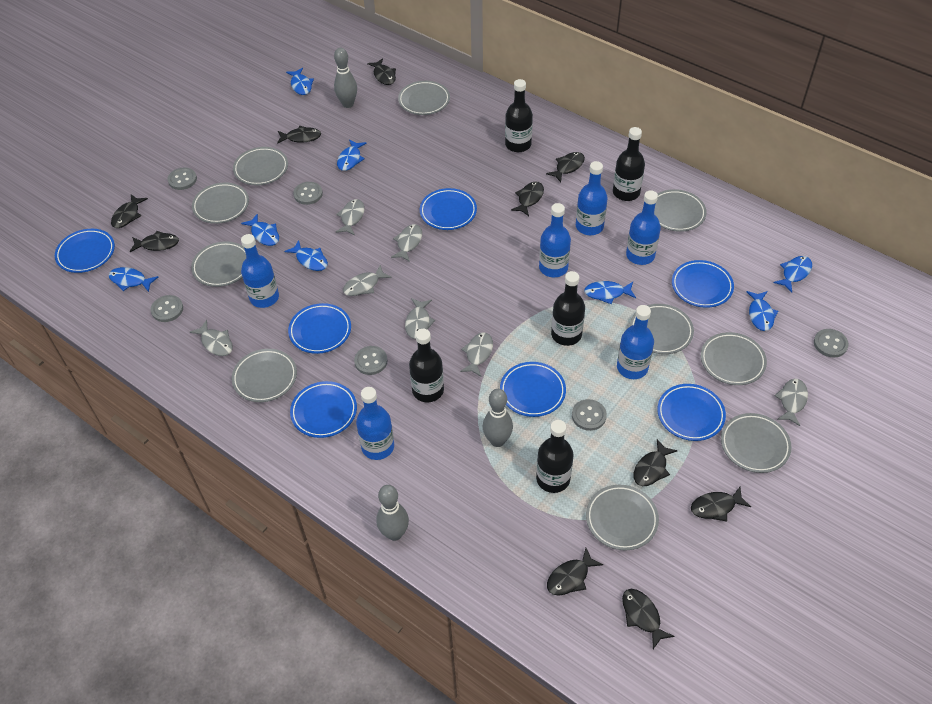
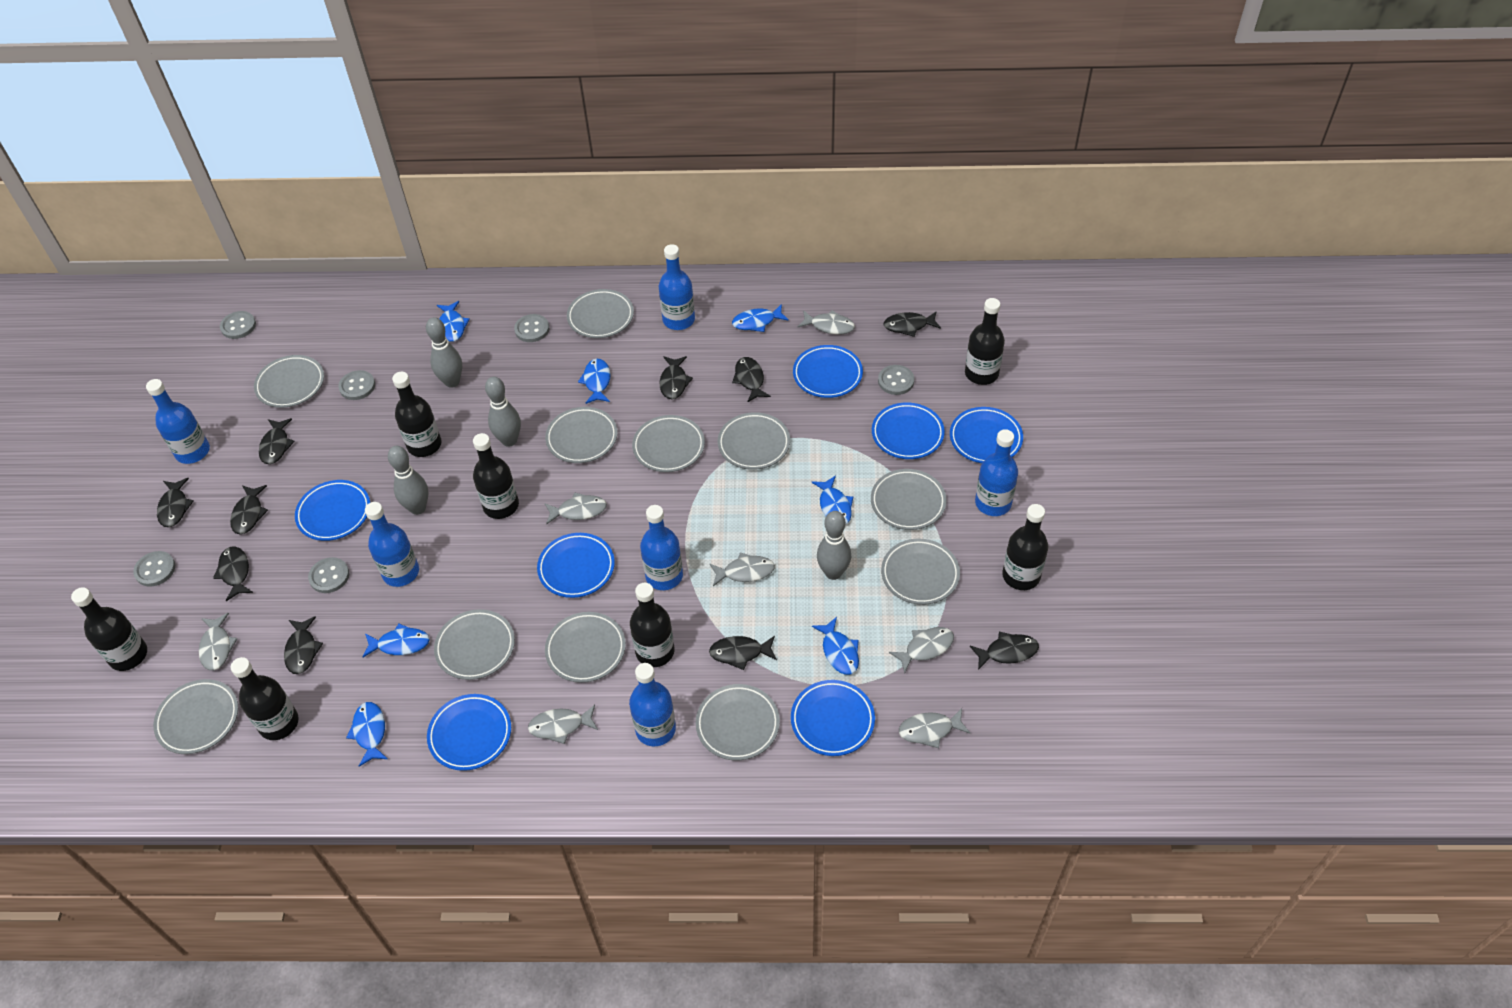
black bottle: [409,329,444,402] [505,79,533,152] [536,420,573,493] [551,271,585,346] [613,127,645,201] = 5 -> [71,587,147,671] [231,657,299,740] [392,372,442,457] [473,433,519,519] [630,583,675,667] [965,298,1005,385] [1002,504,1048,590] = 7
blue fish: [109,267,158,292] [241,214,279,246] [284,240,328,271] [286,68,314,95] [337,139,366,171] [584,281,636,304] [746,291,778,331] [773,256,812,293] = 8 -> [346,702,388,767] [363,624,430,657] [437,301,470,342] [578,359,611,404] [732,304,789,332] [812,475,853,525] [812,617,859,675] = 7
grey bowling pin: [334,48,357,108] [376,485,409,541] [483,389,513,447] = 3 -> [388,446,428,515] [426,317,462,388] [485,377,521,447] [817,511,851,580] = 4
grey plate: [191,241,246,287] [192,183,249,224] [232,349,297,402] [233,147,288,185] [398,81,450,115] [586,485,659,550] [630,304,694,354] [654,189,707,232] [701,332,767,385] [721,413,792,473] = 10 -> [153,679,238,754] [254,355,324,408] [434,609,515,680] [545,407,618,463] [545,612,626,683] [567,289,634,338] [632,415,705,472] [695,684,780,760] [718,412,790,470] [871,469,947,530] [881,539,960,605] = 11

